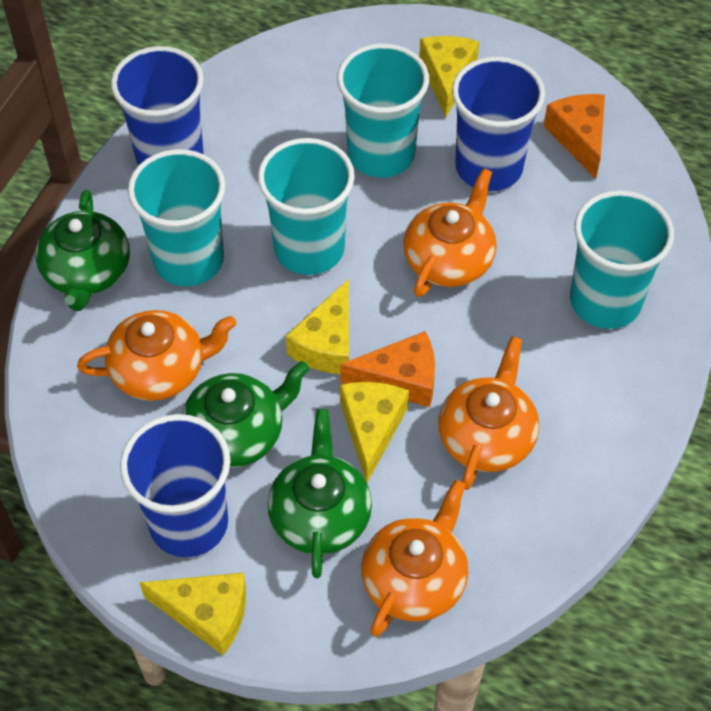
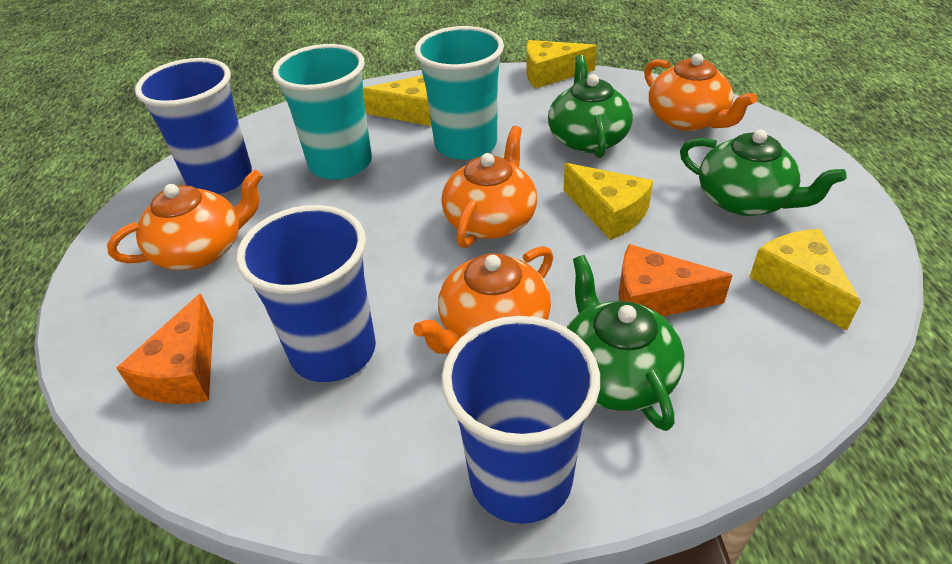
turquoise cup: [128,149,225,286] [258,138,355,275] [337,44,429,178] [570,190,674,329] = 4 -> [272,44,372,180] [414,26,504,160] = 2

